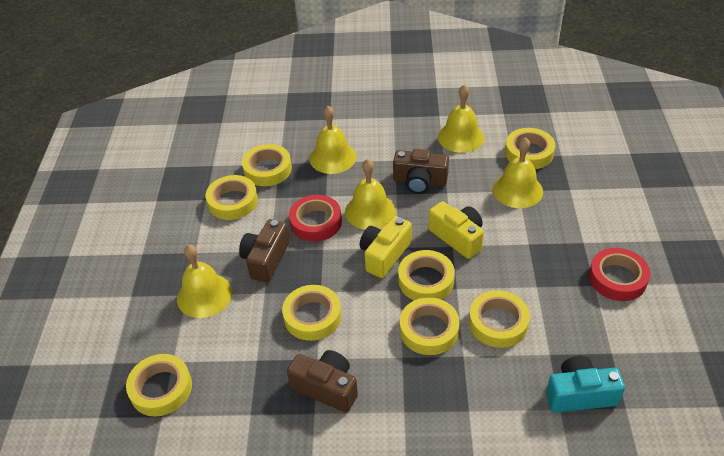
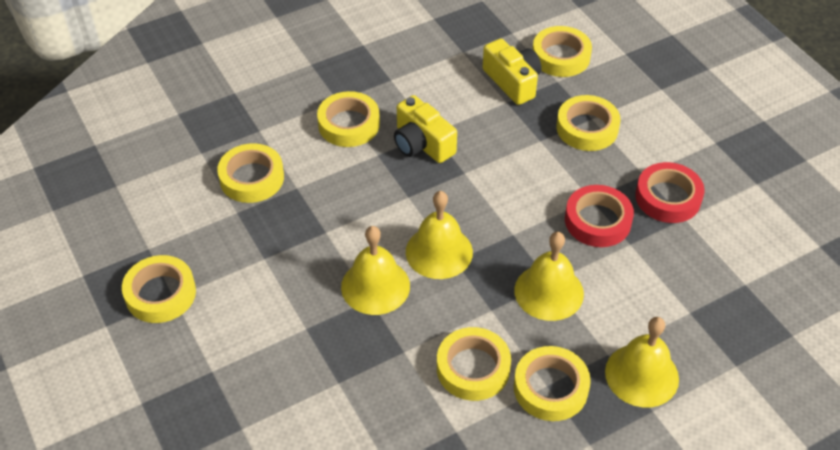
brown camera: [239,219,290,282] [287,350,358,413] [393,149,449,194] = 3 -> none = 0
turquoise camera: [546,356,625,413] = 1 -> none = 0
yellow bell: [177,245,232,318] [309,106,357,174] [345,159,396,230] [438,84,484,153] [492,137,543,208] = 5 -> [341,226,410,315] [406,191,473,279] [514,232,584,321] [605,317,679,407] = 4
yellow tape: [126,354,192,417] [205,175,258,220] [242,144,292,186] [282,285,341,341] [398,250,455,300] [400,297,460,355] [469,290,530,348] [505,128,556,169] = 8 -> [122,255,196,323] [217,143,284,203] [317,91,380,147] [437,327,511,401] [514,346,591,421] [533,26,592,77] [556,95,621,151] = 7

